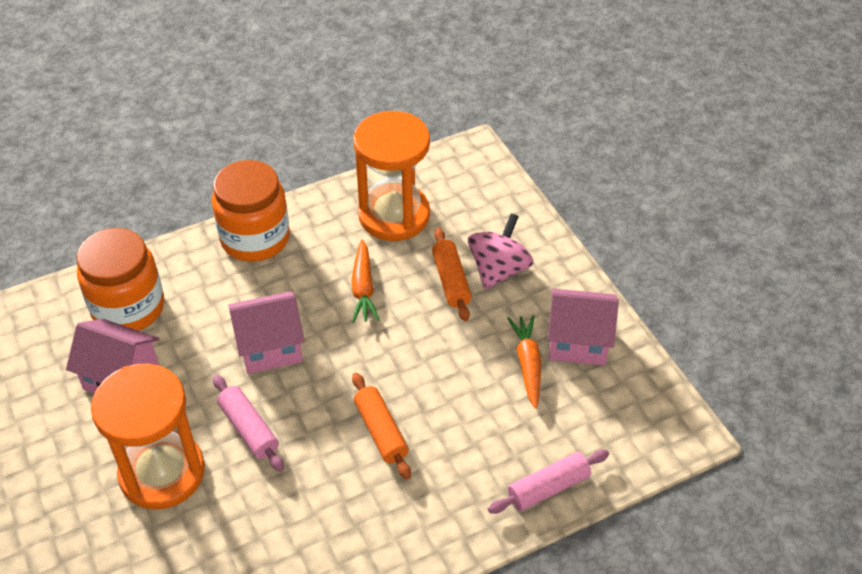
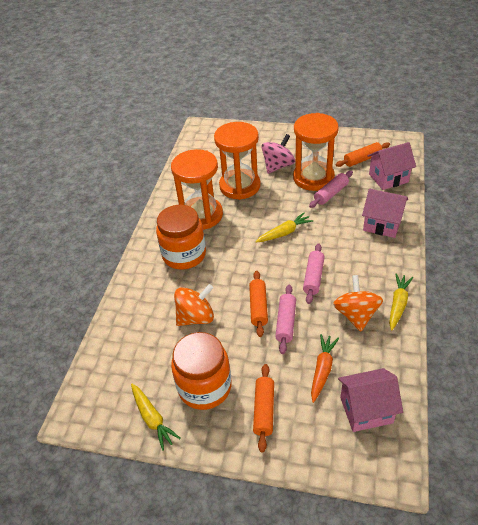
orange carrot: [351,239,379,323] [507,315,541,409] = 2 -> [311,334,339,403] = 1
orange hourglass: [91,363,205,509] [353,111,430,241] = 2 -> [171,149,223,230] [214,122,261,200] [293,113,339,191] = 3
orange rolling pin: [352,373,411,479] [432,228,472,322] = 2 -> [249,271,268,337] [253,364,274,453] [335,142,390,167] = 3
orange spinning top: none = 0 -> [174,284,214,326] [333,275,383,332] = 2
pink rolling pin: [213,375,284,472] [488,450,609,514] = 2 -> [275,285,296,354] [303,243,325,304] [309,171,353,208] = 3
yellow carrot: none = 0 -> [131,384,181,451] [255,212,313,243] [389,273,413,331] = 3

